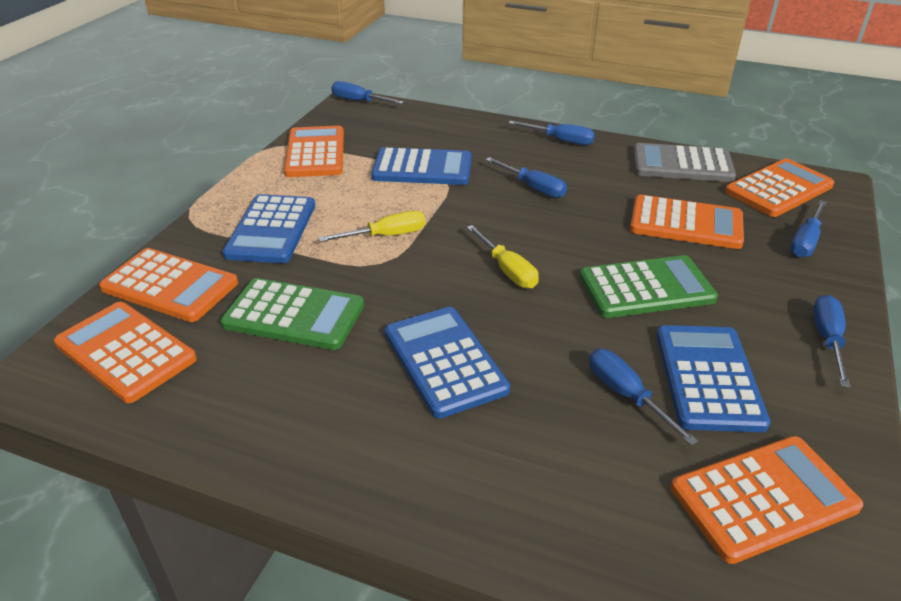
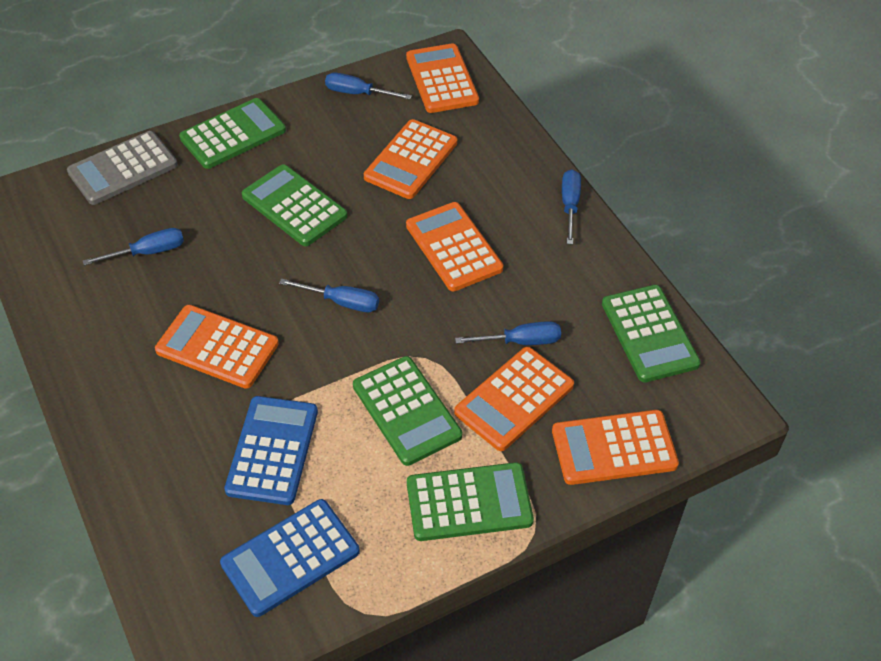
blue calculator: [222,194,315,263] [371,147,472,185] [385,307,510,419] [656,325,771,432] = 4 -> [220,499,360,617] [224,396,318,505] = 2
blue screwdriver: [331,81,404,104] [486,157,567,198] [508,121,595,145] [589,349,698,446] [790,200,827,258] [813,295,851,388] = 6 -> [83,228,184,266] [279,278,379,312] [325,73,412,100] [455,321,561,345] [562,169,581,245] = 5
green calculator: [221,278,364,350] [580,255,718,318] = 2 -> [179,98,286,169] [242,164,347,246] [353,356,462,466] [407,462,534,541] [602,285,701,383] = 5
yellow screwdriver: [318,211,425,242] [467,225,539,289] = 2 -> none = 0

